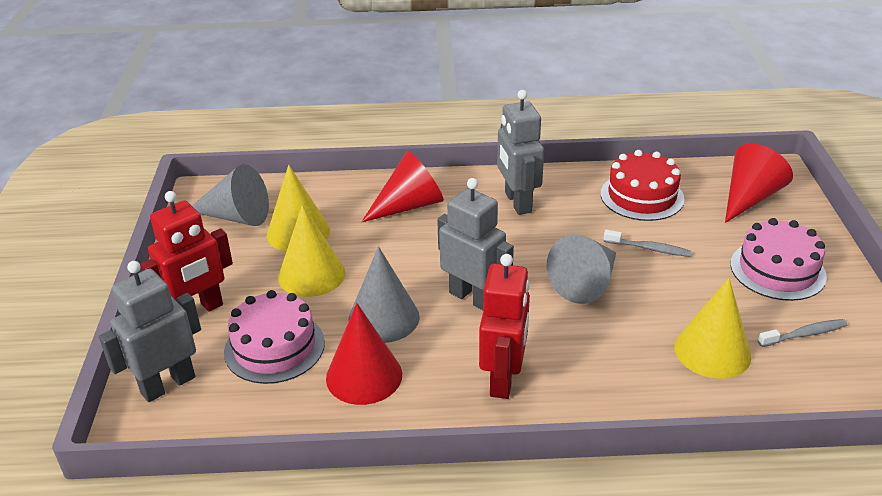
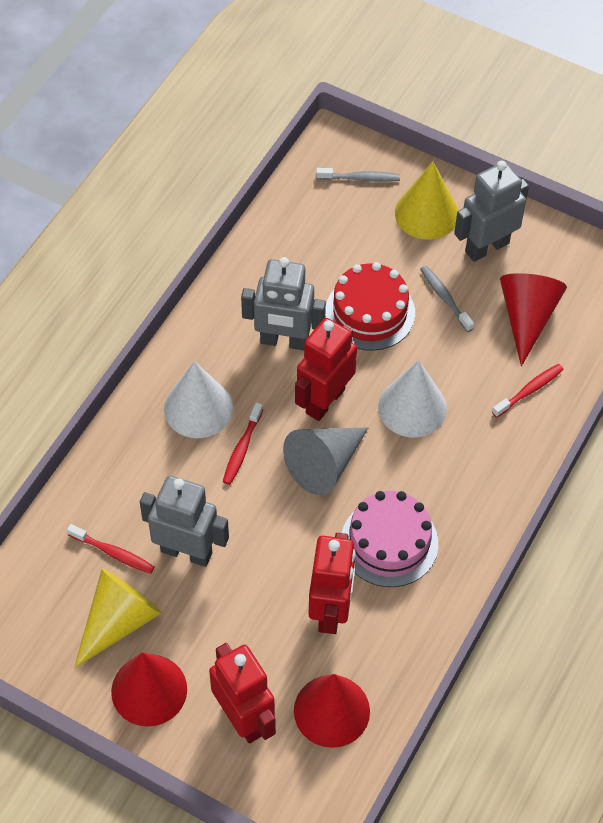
grey cone: [192,164,269,226] [348,246,420,343] [547,234,616,304] = 3 -> [283,427,368,495] = 1
pink cake: [224,290,325,384] [730,218,827,301] = 2 -> [342,491,438,587] = 1
red robot: [141,191,233,312] [479,254,530,399] = 2 -> [209,643,276,743] [295,318,357,421] [309,533,356,634] = 3
red toothbrush: none = 0 -> [67,524,155,574] [223,402,263,485] [492,364,564,418] = 3
white cone: none = 0 -> [164,361,233,438] [378,360,447,437] = 2
yellow cone: [267,165,330,252] [278,205,346,297] [674,278,752,379] = 3 -> [74,568,162,669] [395,162,458,240] = 2

